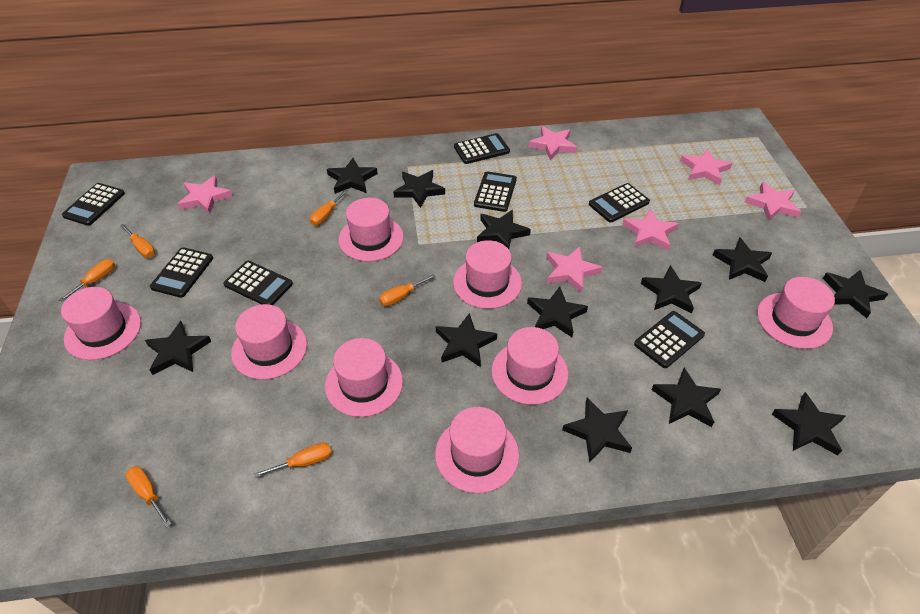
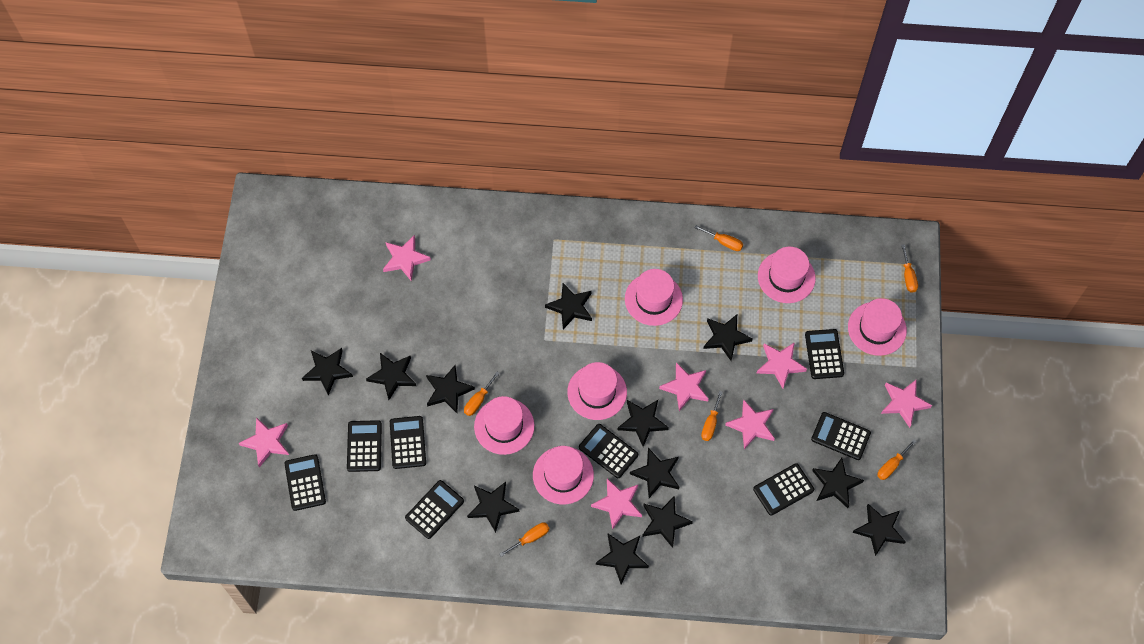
black calculator: [62,183,125,226] [150,247,213,298] [223,261,293,305] [454,133,510,164] [474,171,517,212] [589,183,650,222] [634,311,705,368] = 7 -> [284,454,326,511] [347,420,382,472] [390,416,426,469] [405,480,464,539] [579,424,638,478] [753,463,814,516] [805,329,844,379] [811,412,871,460] = 8
pink hat: [61,287,141,360] [231,304,307,380] [325,338,403,417] [338,198,404,262] [435,407,519,493] [453,240,522,309] [491,327,568,405] [757,277,835,349] = 8 -> [474,396,534,455] [533,446,594,504] [567,362,627,420] [625,269,683,326] [758,247,816,303] [848,298,907,356] = 6
pink star: [178,175,233,214] [528,126,577,161] [546,246,602,293] [622,209,679,251] [680,149,732,185] [744,182,801,221] = 6 -> [239,417,289,468] [383,235,431,281] [591,478,642,530] [659,362,709,411] [725,400,775,449] [756,342,807,389] [881,379,932,428] = 7

